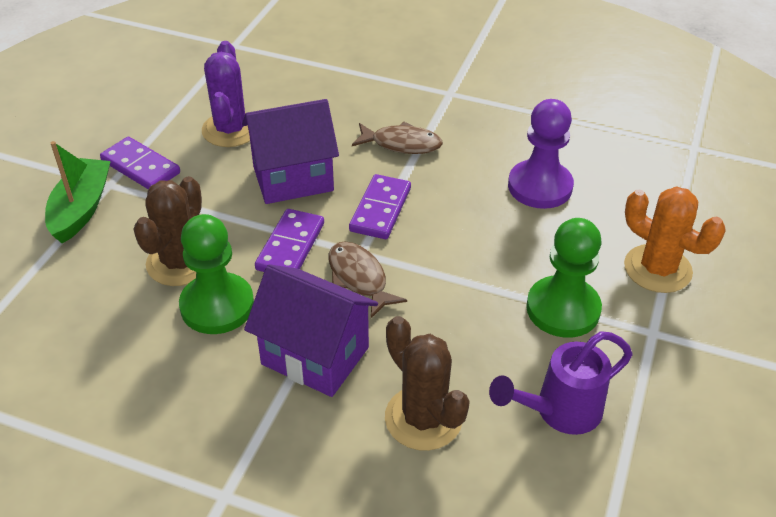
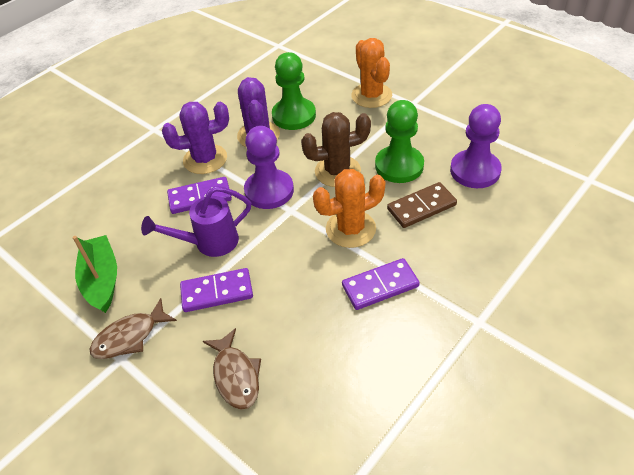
brown cactus: [133,176,202,286] [385,316,470,451] = 2 -> [301,112,371,187] = 1
brown domino: none = 0 -> [387,182,457,228] = 1
orange cactus: [624,186,726,293] = 1 -> [313,169,385,248] [351,38,392,108] = 2
purple cactus: [202,41,250,147] = 1 -> [162,102,229,174] [237,77,280,148] = 2
purple house: [242,99,339,204] [244,264,378,397] = 2 -> none = 0
purple pawn: [508,99,574,209] = 1 -> [244,126,294,209] [450,104,502,188] = 2

